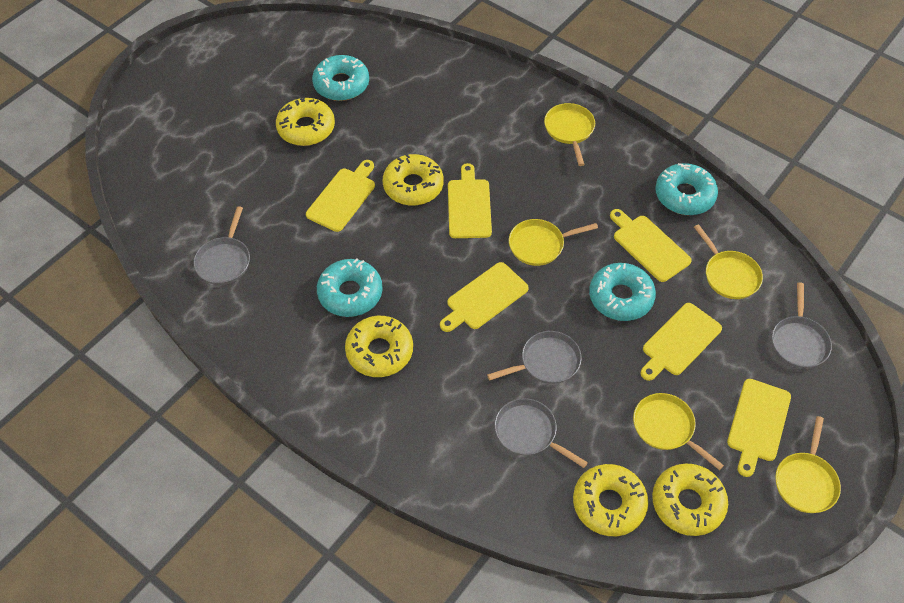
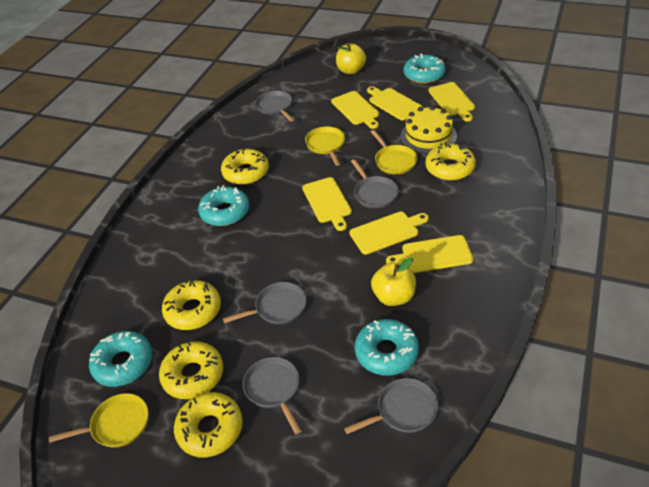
grey pan: [193,206,250,285] [487,331,581,384] [494,398,588,468] [772,282,832,369] = 4 -> [223,282,306,324] [243,357,301,434] [255,91,294,122] [344,378,438,434] [351,159,399,209] = 5
yellow apple: none = 0 -> [336,43,366,74] [371,258,416,306] = 2
yellow cake: none = 0 -> [401,106,457,154] = 1
yellow pan: [509,219,598,266] [544,103,595,166] [633,393,724,470] [694,224,763,299] [775,416,841,513] = 5 -> [49,393,148,448] [305,126,345,166] [371,130,417,174] = 3

